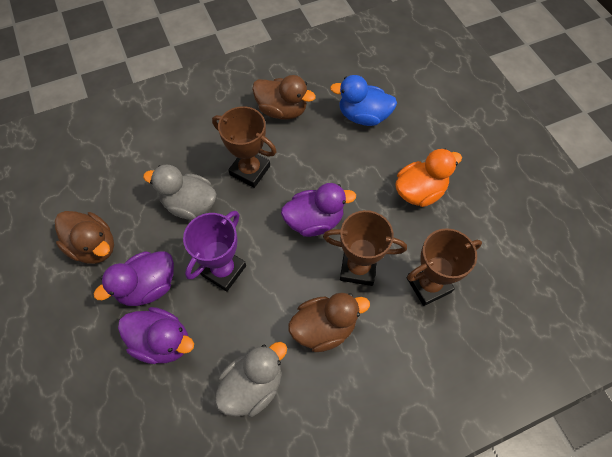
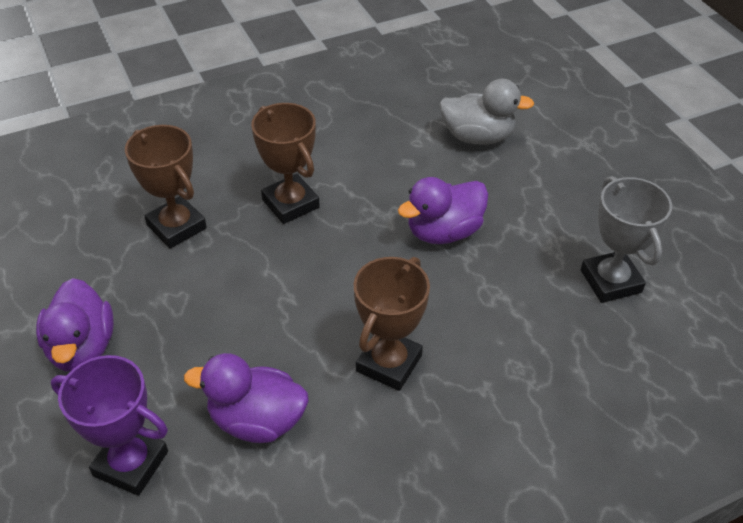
blue duck: [330,75,397,126] = 1 -> none = 0
brown duck: [55,211,114,264] [252,75,316,120] [288,293,370,352] = 3 -> none = 0
grey duck: [143,164,216,220] [215,342,287,417] = 2 -> [439,79,534,145] = 1
grey trophy: none = 0 -> [581,176,672,303] = 1
orange duck: [396,149,462,207] = 1 -> none = 0

